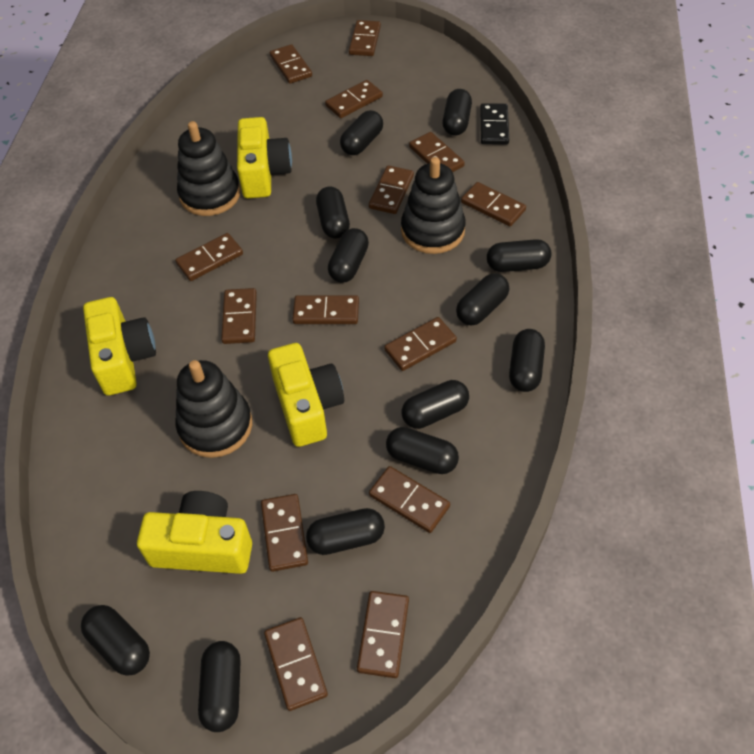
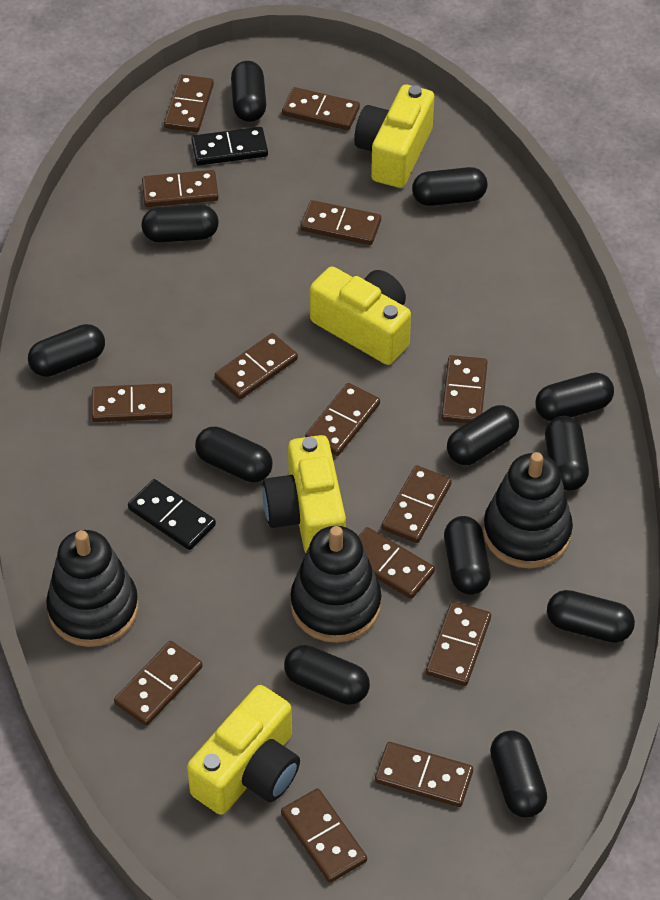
black domino: [480,103,509,145] = 1 -> [128,479,216,550] [191,127,268,165] = 2

